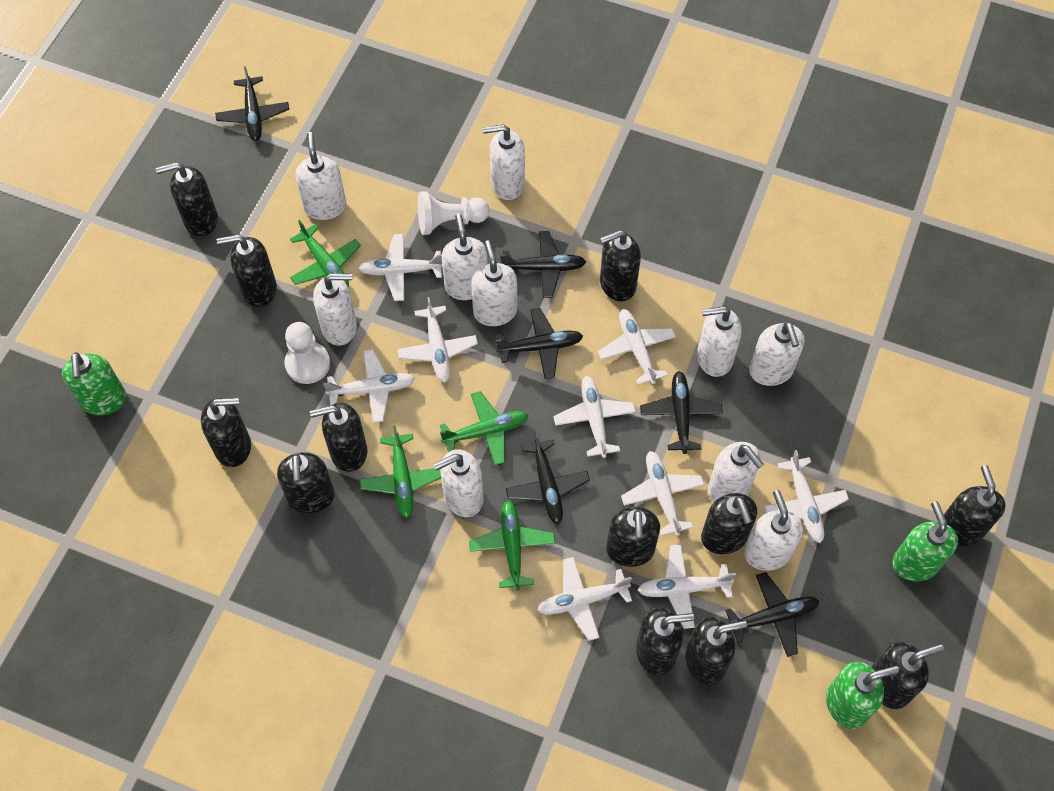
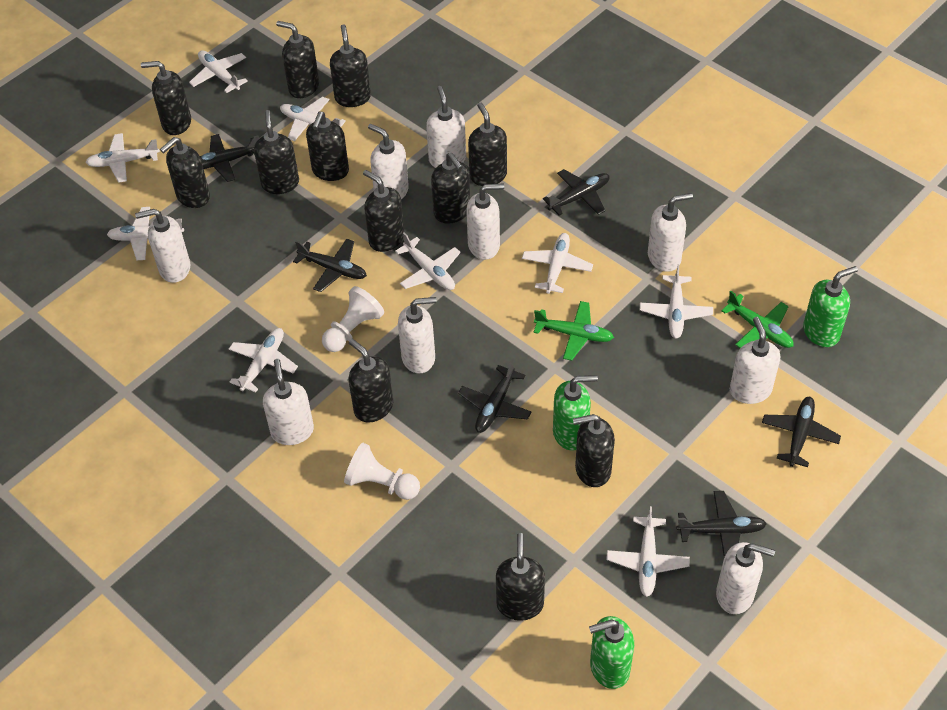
green plane: [290,220,361,287] [360,425,441,518] [440,391,529,465] [469,500,555,591] = 4 -> [534,301,614,361] [721,291,793,348] = 2
white soap dispenser: [295,132,346,220] [313,274,357,346] [433,449,484,517] [442,214,488,300] [471,240,517,326] [483,124,525,200] [697,306,742,377] [708,442,764,502] [744,490,803,571] [749,322,804,386] = 10 -> [135,209,190,283] [263,359,314,445] [368,124,409,199] [398,297,437,374] [426,86,466,168] [466,184,504,260] [648,193,693,272] [716,542,775,614] [730,317,780,404] = 9

